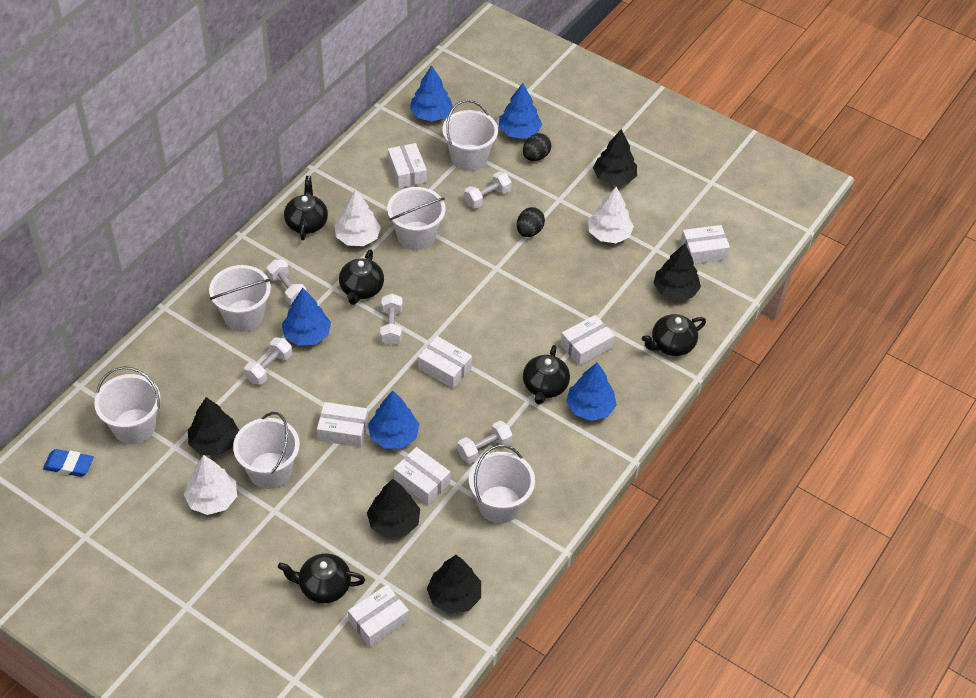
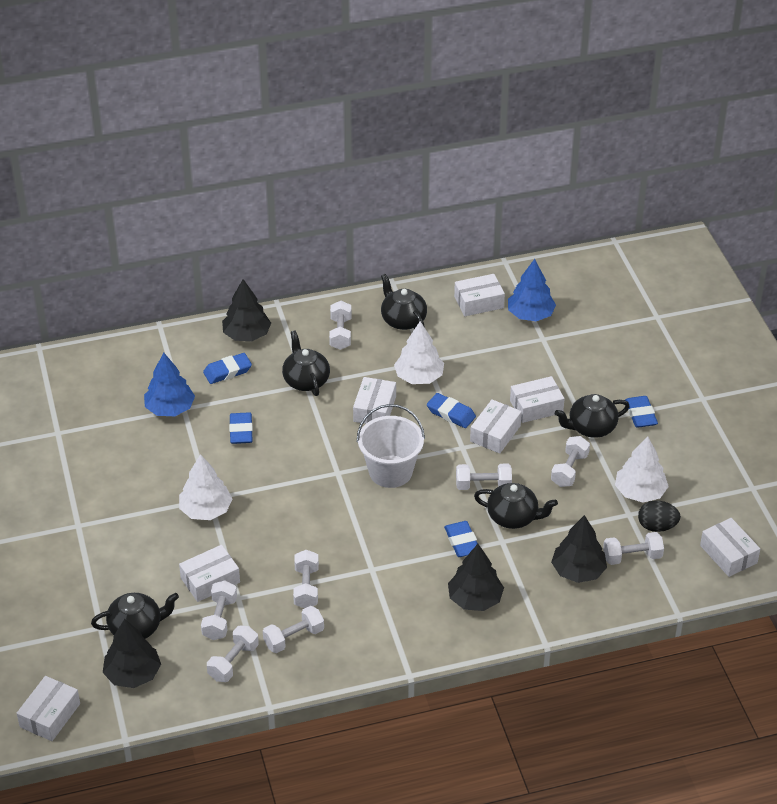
black egg: [517,207,545,237] [523,133,552,161] = 2 -> [638,500,681,532] = 1
black tree: [188,397,239,456] [367,479,420,538] [427,555,481,614] [593,129,637,185] [653,244,701,301] = 5 -> [103,619,161,688] [222,279,271,341] [448,544,504,611] [551,515,607,583] = 4
blue eraser: [43,449,94,477] = 1 -> [203,353,252,384] [229,412,253,444] [427,393,476,428] [444,521,478,557] [625,396,658,428] = 5
blue tree: [282,288,331,345] [368,391,419,448] [410,65,453,122] [499,83,542,139] [566,362,617,421] = 5 -> [144,353,195,416] [508,259,556,321] = 2
white bucket: [94,366,160,444] [209,265,271,332] [233,412,300,489] [387,187,446,251] [442,100,498,171] [469,445,535,523] = 6 -> [357,404,425,488] = 1
white dumbbell: [244,337,292,385] [267,260,307,305] [380,294,403,345] [457,421,513,463] [464,172,511,208] = 5 -> [201,580,237,640] [207,626,259,682] [263,606,324,653] [293,550,319,608] [329,301,352,350] [456,464,512,490] [551,436,590,487] [603,532,664,565] = 8

